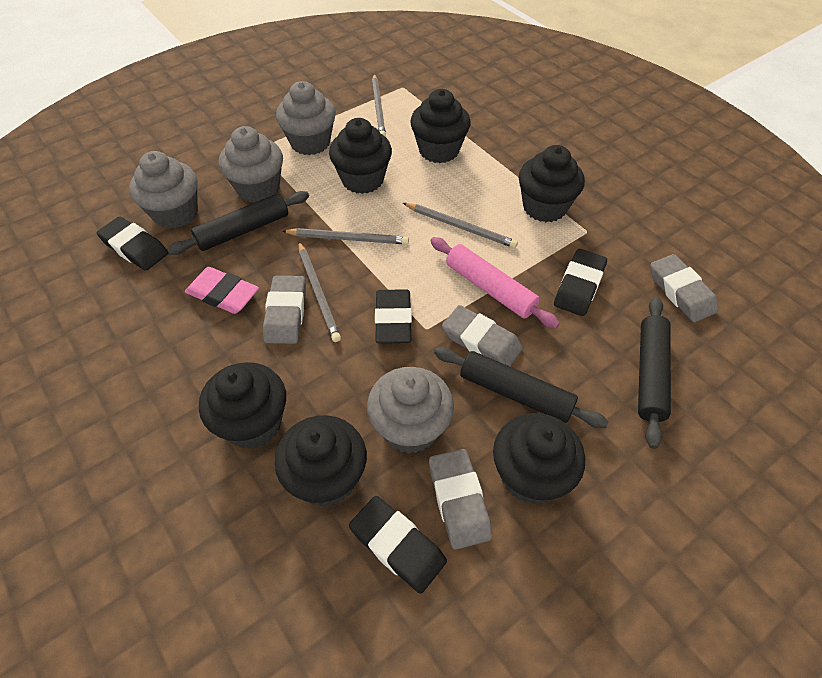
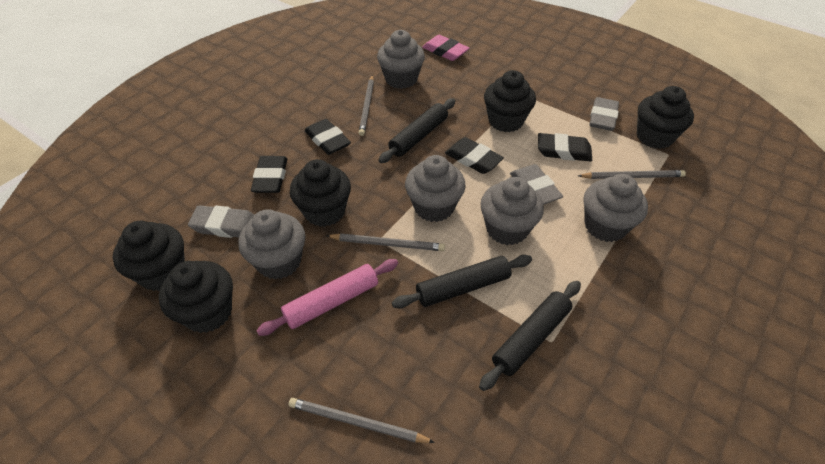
black cupcake: [199,362,286,449] [275,415,367,506] [329,118,392,194] [410,89,470,163] [493,413,585,504] [519,145,585,222] = 6 -> [113,221,185,291] [159,261,233,333] [290,159,351,227] [484,70,536,132] [636,86,694,149] = 5
grey cupcake: [129,151,198,229] [219,126,283,203] [276,81,336,155] [367,367,454,454] = 4 -> [238,209,305,280] [377,30,425,89] [405,155,466,222] [481,177,544,245] [583,174,648,242] = 5
grey eraser: [263,276,306,344] [429,449,492,550] [442,305,523,366] [650,254,718,322] = 4 -> [188,205,254,238] [510,164,563,205] [589,97,619,131] = 3

